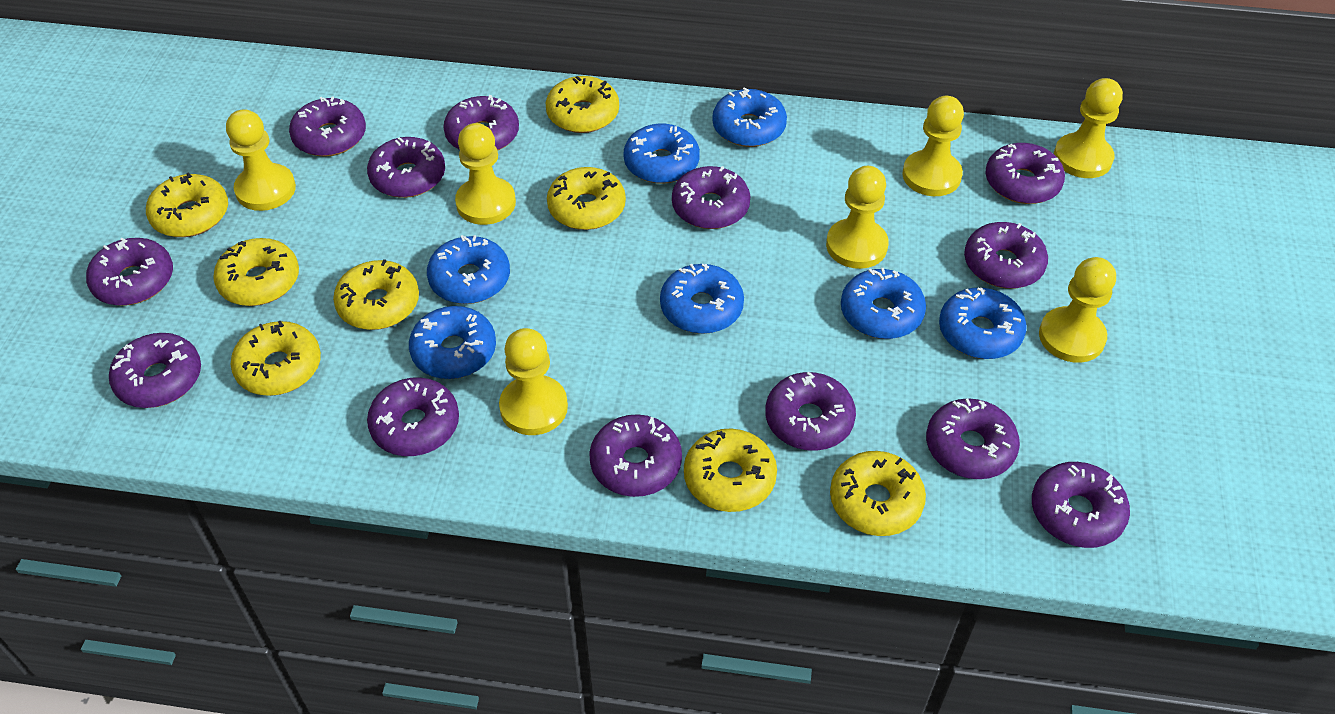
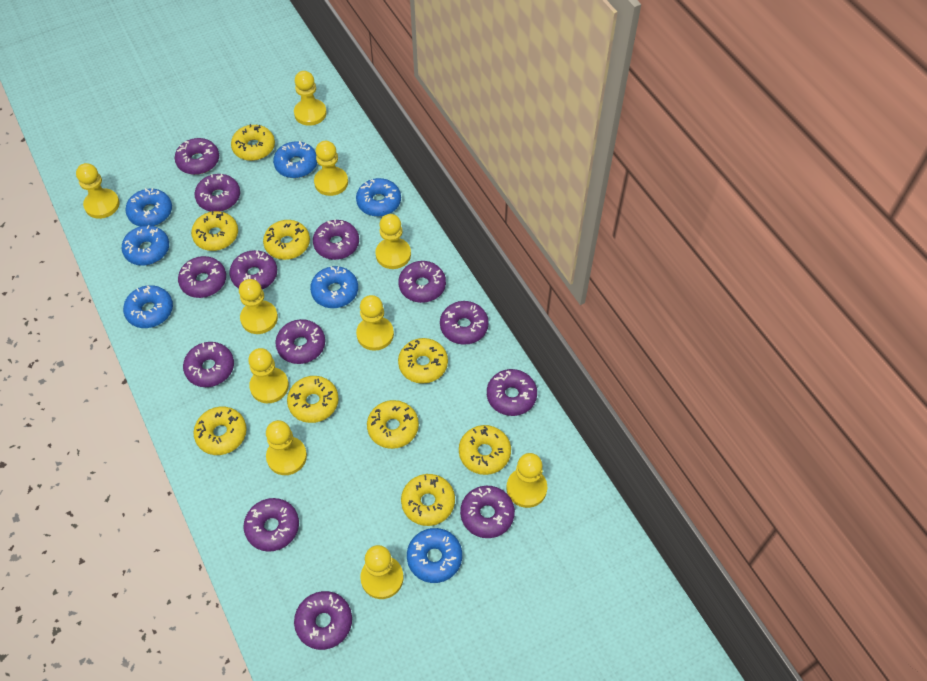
yellow donut: [146,173,228,237] [213,238,299,306] [231,321,321,396] [333,259,419,330] [546,76,619,133] [547,167,626,230] [684,428,777,512] [830,451,926,536] = 8 -> [191,211,238,251] [193,407,247,455] [231,124,275,161] [263,220,310,260] [287,376,339,423] [367,400,419,449] [398,338,448,384] [401,474,455,526] [459,425,511,475] = 9
yellow pawn: [226,109,296,211] [455,123,516,225] [499,328,568,435] [826,166,889,269] [902,96,964,196] [1039,257,1116,363] [1054,78,1123,178] = 7 -> [76,163,120,219] [239,279,278,334] [248,348,289,403] [266,420,307,475] [294,71,327,126] [314,141,348,196] [356,295,394,351] [360,545,403,599] [375,214,411,269] [507,453,547,508] = 10

